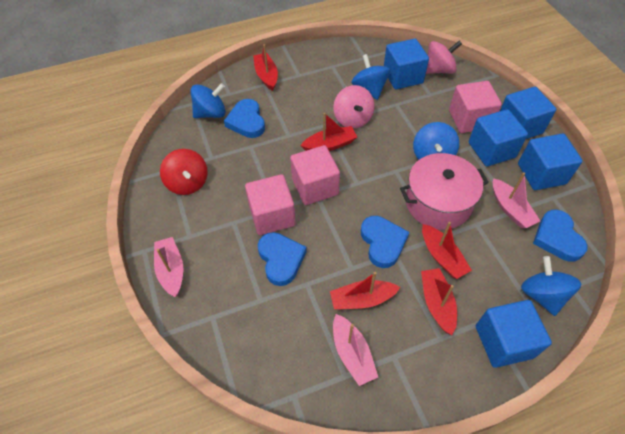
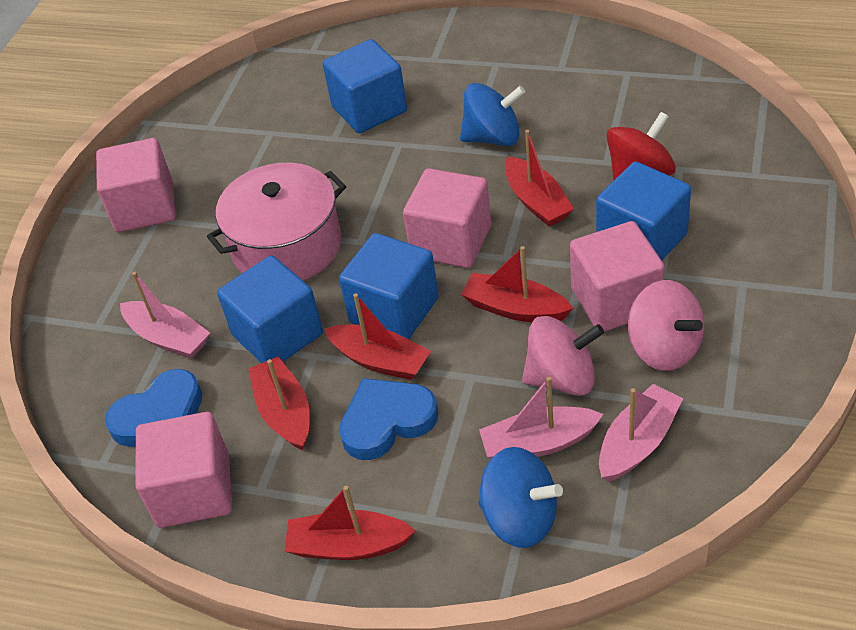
blue cube: [384,39,429,89] [469,109,528,166] [476,300,552,368] [500,87,556,139] [518,134,582,190] = 5 -> [217,256,323,363] [323,39,407,133] [339,233,439,339] [596,161,691,260] = 4
blue heart: [224,99,265,138] [258,232,307,286] [361,216,409,268] [533,209,588,262] = 4 -> [105,369,202,447] [339,378,438,460] = 2
blue spinning top: [191,83,226,118] [351,54,391,100] [413,122,459,160] [521,256,581,316] = 4 -> [460,83,526,146] [479,447,563,548] = 2
pink cube: [245,174,296,235] [290,145,340,205] [449,81,502,133] = 3 -> [96,138,176,232] [135,412,232,528] [403,168,491,268] [570,221,665,332] = 4

